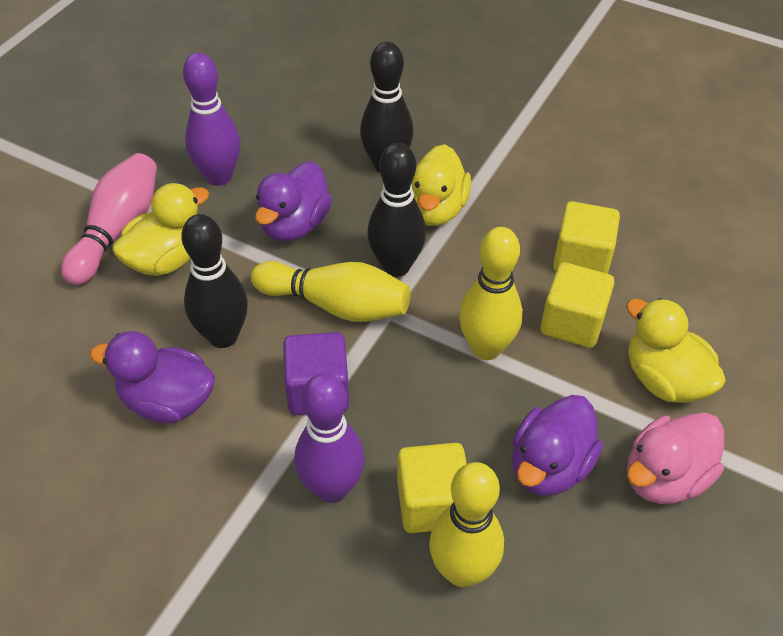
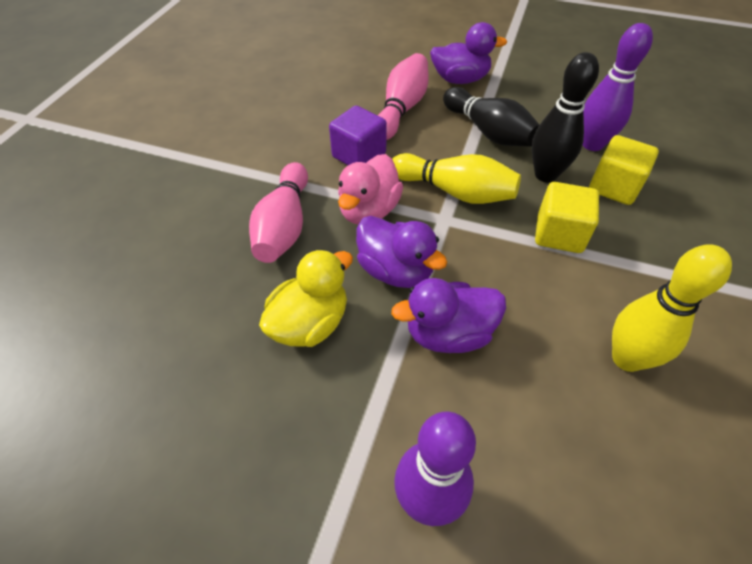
black bowling pin: [181,214,248,348] [360,42,414,173] [367,143,426,277] = 3 -> [443,87,540,147] [532,52,599,182] = 2
pink bowling pin: [61,153,157,285] = 1 -> [249,162,308,263] [378,53,428,140] = 2
yellow bowling pin: [251,261,411,322] [429,462,504,587] [459,227,522,360] = 3 -> [392,153,521,204] [612,244,732,372] = 2
yellow cube: [397,443,467,533] [540,262,614,348] [553,201,620,274] = 3 -> [535,182,599,253] [589,135,659,205] = 2
yellow duck: [112,183,209,276] [411,144,471,226] [626,298,726,403] = 3 -> [259,249,353,347] = 1

